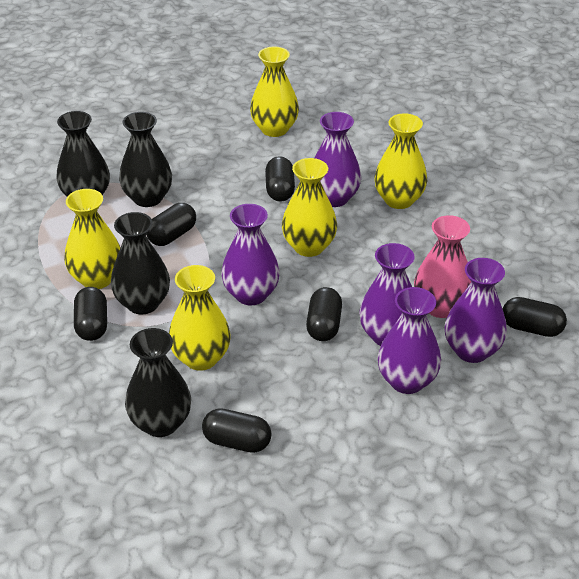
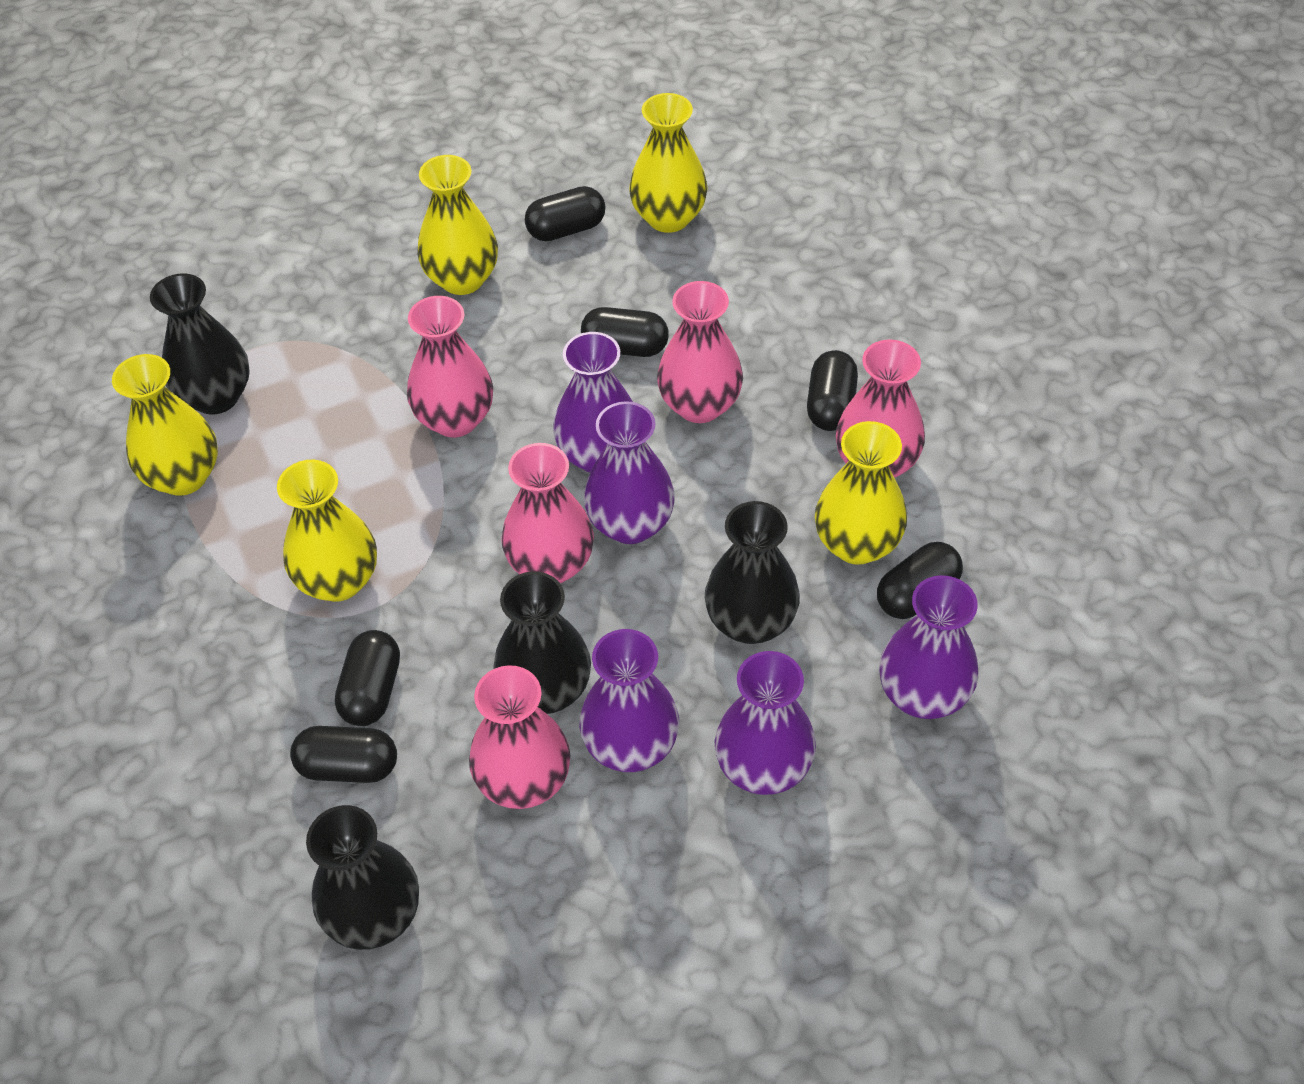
pink vase: [414,215,471,318] = 1 -> [407,296,493,437] [469,665,570,809] [501,443,594,583] [657,281,743,423] [836,339,925,478] = 5

